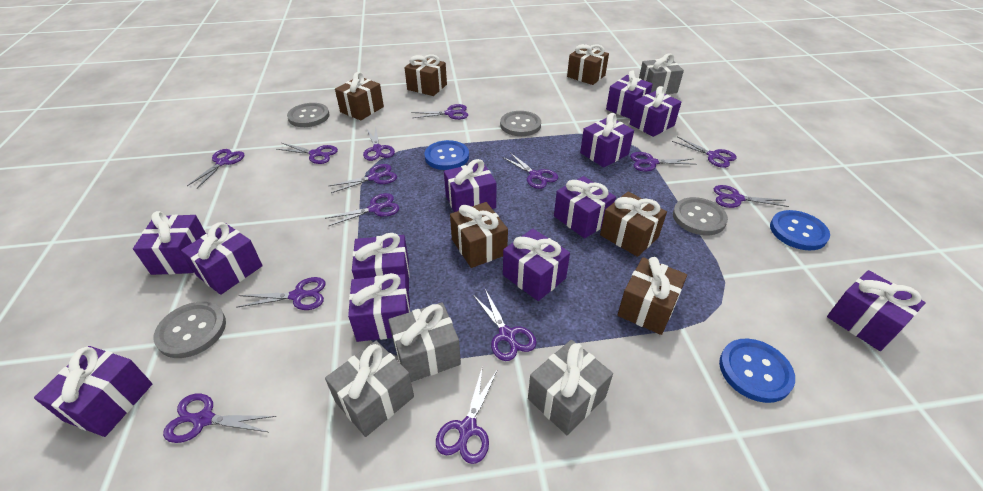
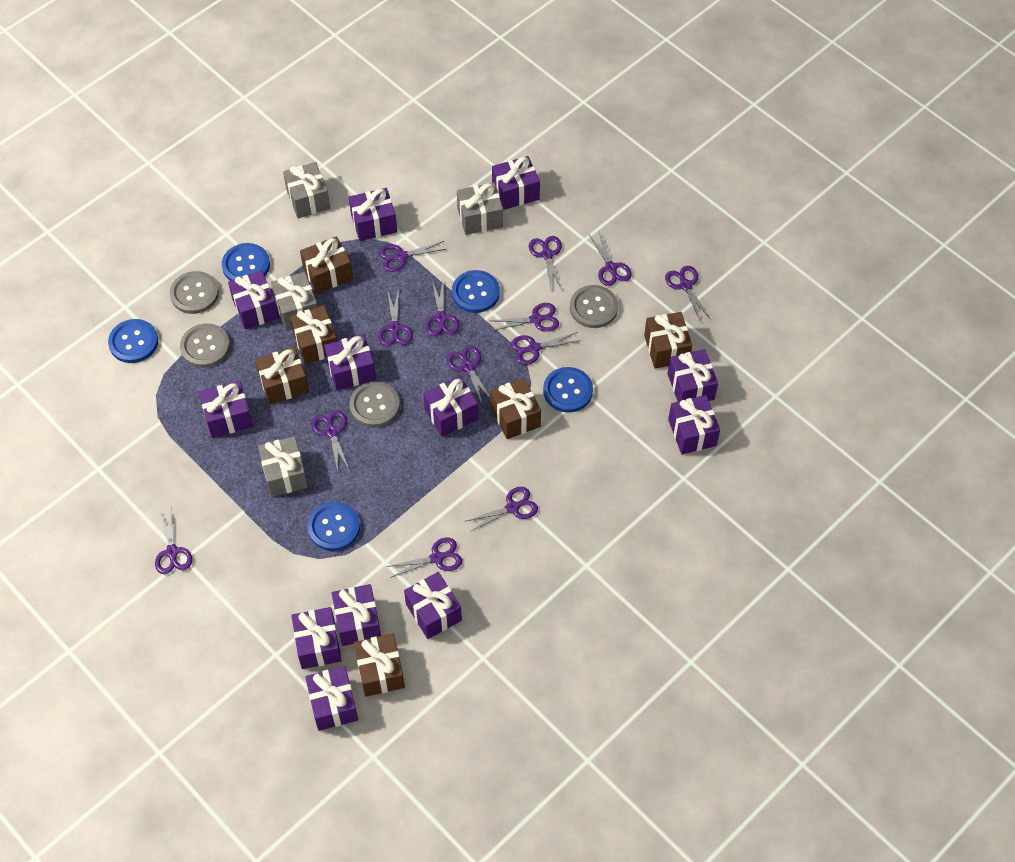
blue button: [424,140,469,170] [719,339,795,403] [770,210,830,250] = 3 -> [108,319,158,363] [222,243,270,281] [307,502,360,551] [452,270,500,313] [543,367,593,413] = 5
purple scissors: [163,394,276,443] [187,149,245,188] [236,277,326,310] [276,143,338,164] [325,193,399,226] [329,164,397,193] [363,127,395,161] [411,104,468,120] [436,369,498,464] [473,289,536,361] [502,153,558,189] [630,152,697,171] [672,136,737,168] [714,185,789,208] = 14 -> [155,509,192,574] [311,410,350,471] [378,288,413,346] [379,241,446,272] [386,537,462,578] [425,281,459,336] [447,346,490,404] [467,487,538,532] [491,303,559,332] [511,332,581,365] [529,236,562,290] [589,232,632,286] [665,266,711,321] = 13

